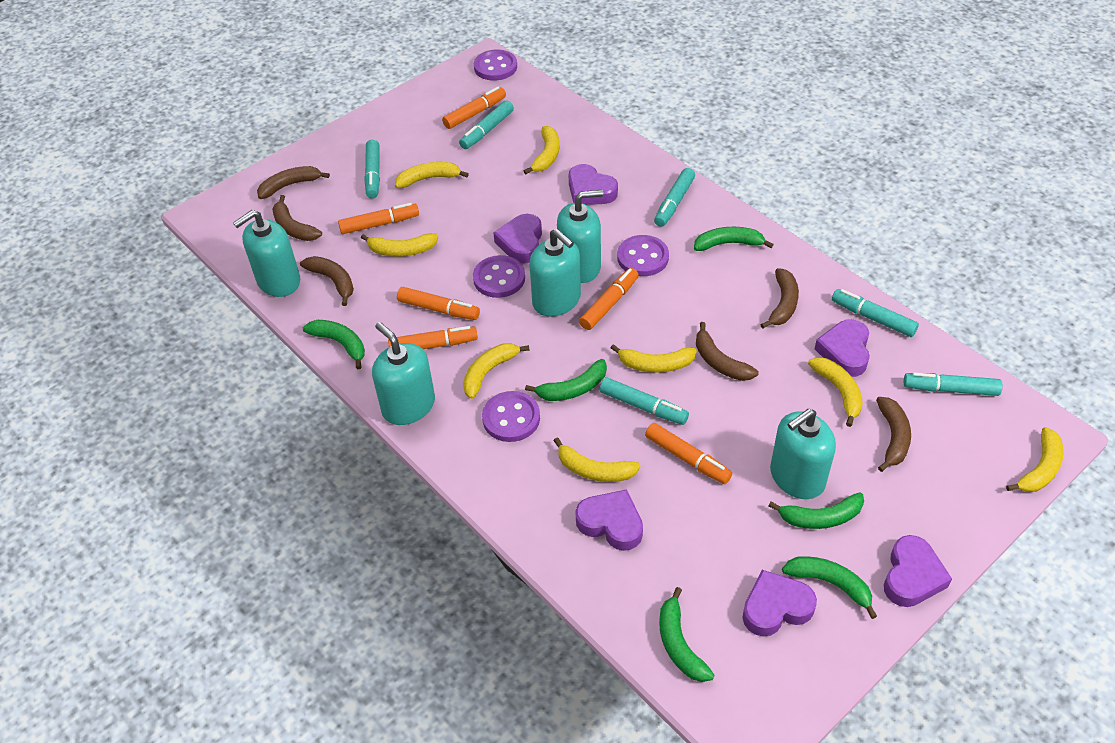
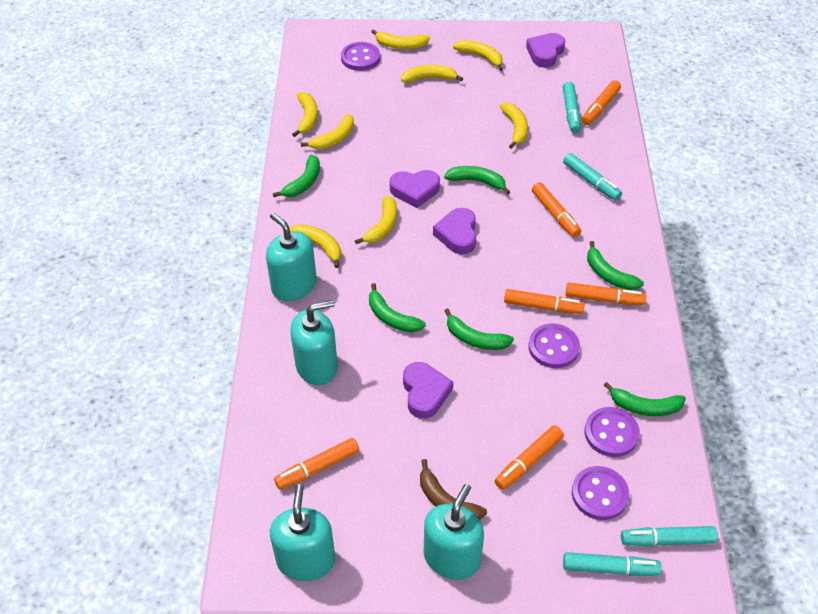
brown banana: [257,166,330,199] [272,195,322,241] [300,256,354,306] [696,322,759,381] [761,268,799,329] [876,397,911,472] = 6 -> [420,459,487,520] = 1
purple heart: [493,214,542,264] [569,164,618,205] [575,489,643,551] [742,570,817,636] [815,319,870,377] [884,535,952,607] = 6 -> [390,170,440,208] [403,362,453,419] [433,208,476,255] [526,33,565,68] = 4
turquoise marker: [364,140,380,198] [459,100,514,149] [600,377,689,425] [654,168,695,227] [832,289,919,337] [904,372,1002,396] = 6 -> [563,82,581,133] [563,153,622,201] [563,552,662,576] [621,526,718,547] = 4
turquoise soap dispenser: [233,210,300,297] [372,322,435,425] [529,229,581,317] [557,190,603,283] [770,409,836,499] = 5 -> [266,212,317,301] [270,484,335,581] [290,300,338,385] [424,484,484,580] = 4

